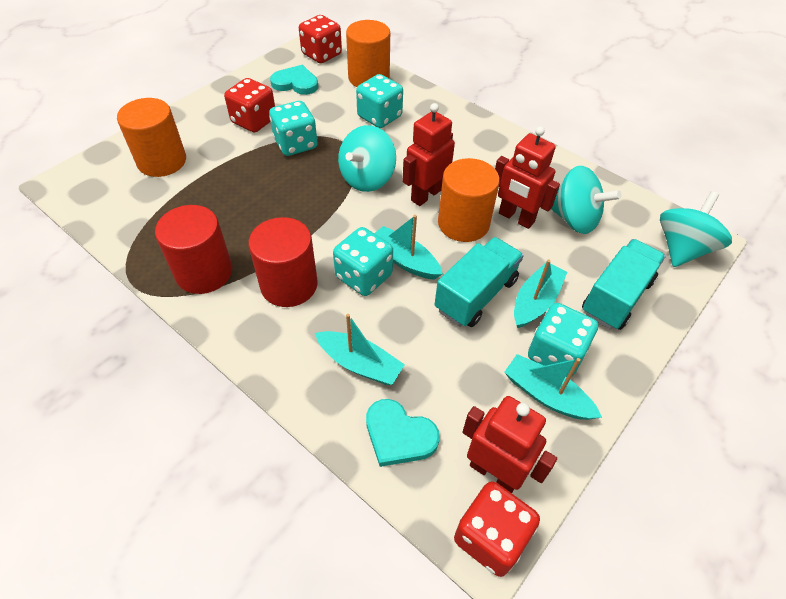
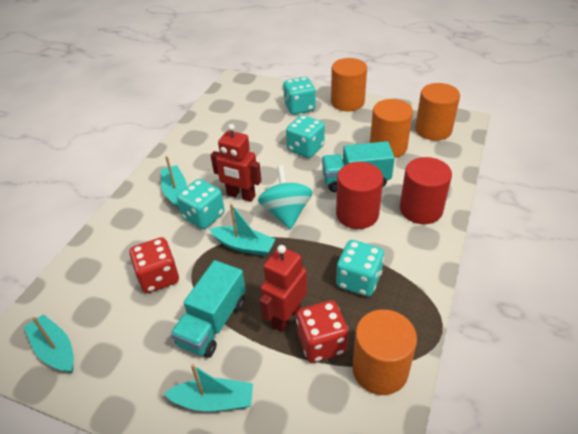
orange cylinder: [117,98,186,177] [346,20,390,87] [438,158,500,242] = 3 -> [331,58,367,111] [352,309,417,395] [370,99,413,158] [415,83,460,141] = 4
red dice: [224,78,275,132] [299,15,342,63] [454,481,540,577] = 3 -> [129,237,179,293] [296,300,349,363] = 2
red robot: [403,103,455,206] [462,396,557,493] [495,126,560,229] = 3 -> [210,124,261,202] [259,245,307,332] = 2
turquoise heart: [270,65,318,95] [366,399,440,467] = 2 -> none = 0
turquoise spinning top: [338,125,396,192] [551,166,622,234] [660,191,732,267] = 3 -> [258,165,313,230] = 1

